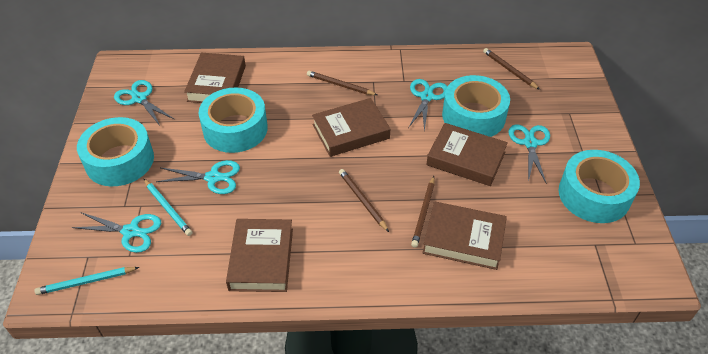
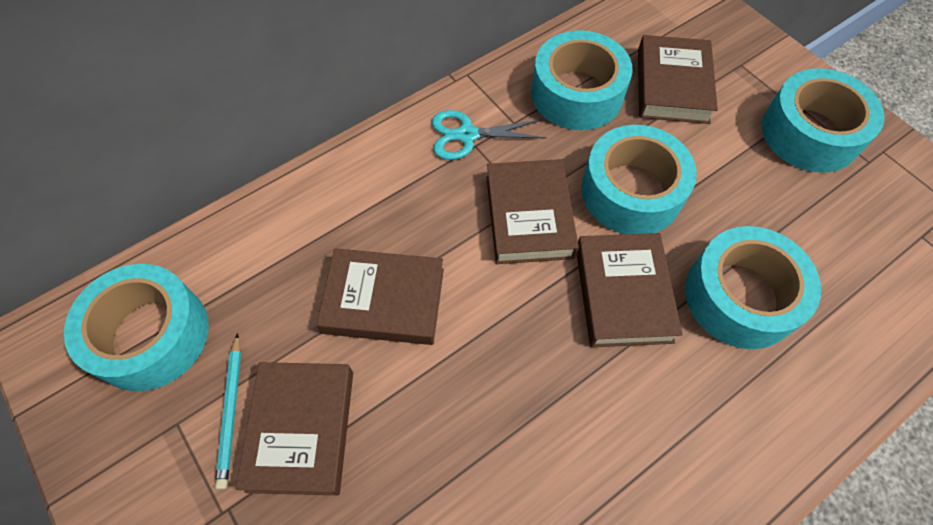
brown pencil: [307,71,377,95] [339,169,389,232] [411,176,434,248] [483,48,540,90] = 4 -> none = 0
turquoise pencil: [34,267,139,295] [144,179,192,236] = 2 -> [215,333,241,490] = 1
turquoise scissors: [72,212,161,253] [114,80,174,126] [156,160,240,194] [408,79,447,132] [508,125,550,183] = 5 -> [432,110,546,160] = 1
turquoise tape: [77,117,154,186] [199,87,268,153] [442,75,510,137] [559,150,640,223] = 4 -> [64,264,208,391] [531,30,633,130] [581,125,697,234] [685,226,821,349] [762,68,885,173] = 5

